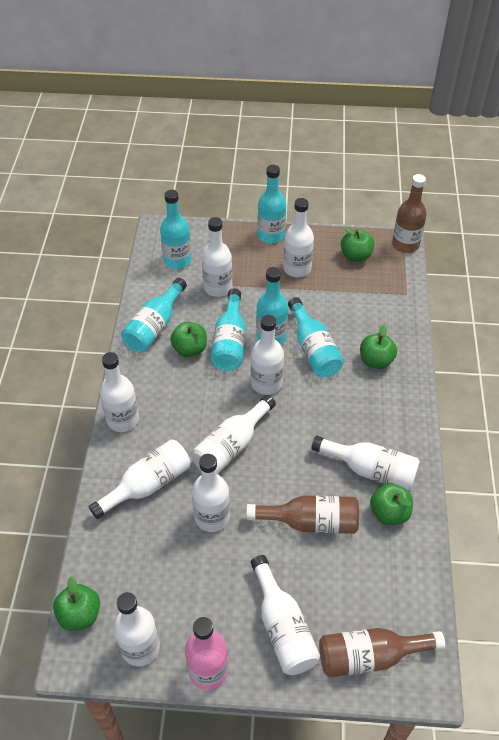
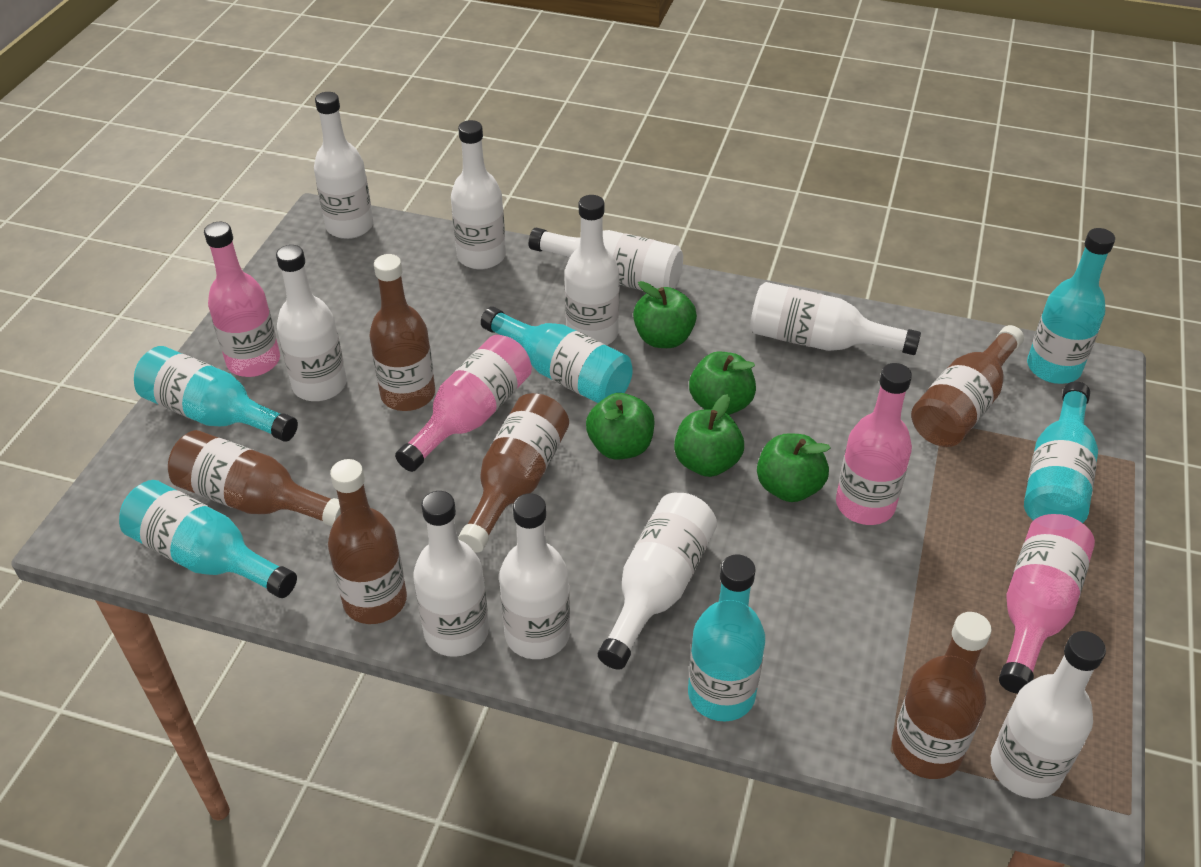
brown bottle: [246,496,359,534] [319,628,445,678] [392,174,426,253] = 3 -> [168,430,341,527] [328,459,407,624] [369,254,435,411] [458,393,569,553] [892,612,991,779] [911,325,1024,447] = 6
pink bottle: [185,617,228,690] = 1 -> [204,222,280,377] [395,335,532,472] [836,363,912,525] [999,514,1095,694] = 4

